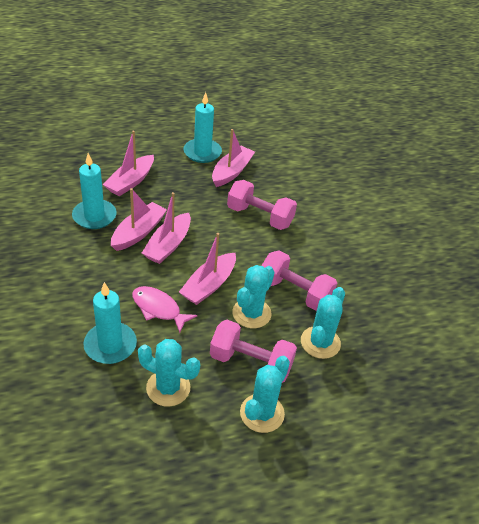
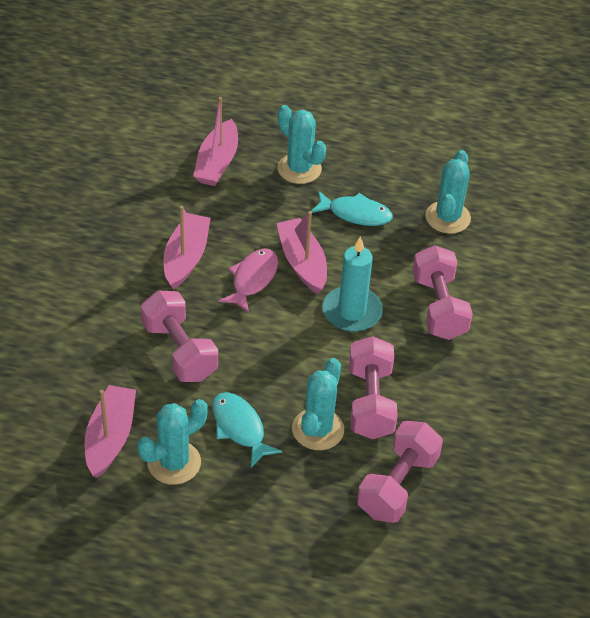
pink boat: [103,131,154,196] [111,188,167,251] [142,192,191,264] [179,233,236,305] [212,129,255,187] = 5 -> [85,385,136,478] [163,206,211,290] [193,97,238,186] [276,211,327,294] = 4
pink dumbbell: [210,320,297,383] [227,180,297,230] [262,250,337,311] = 3 -> [141,290,218,382] [349,336,398,439] [357,421,443,523] [412,245,473,340] = 4
turquoise candle: [72,153,117,229] [83,282,137,364] [184,92,222,163] = 3 -> [322,236,383,332] = 1
turquoise fish: none = 0 -> [212,392,282,467] [311,191,393,226] = 2

